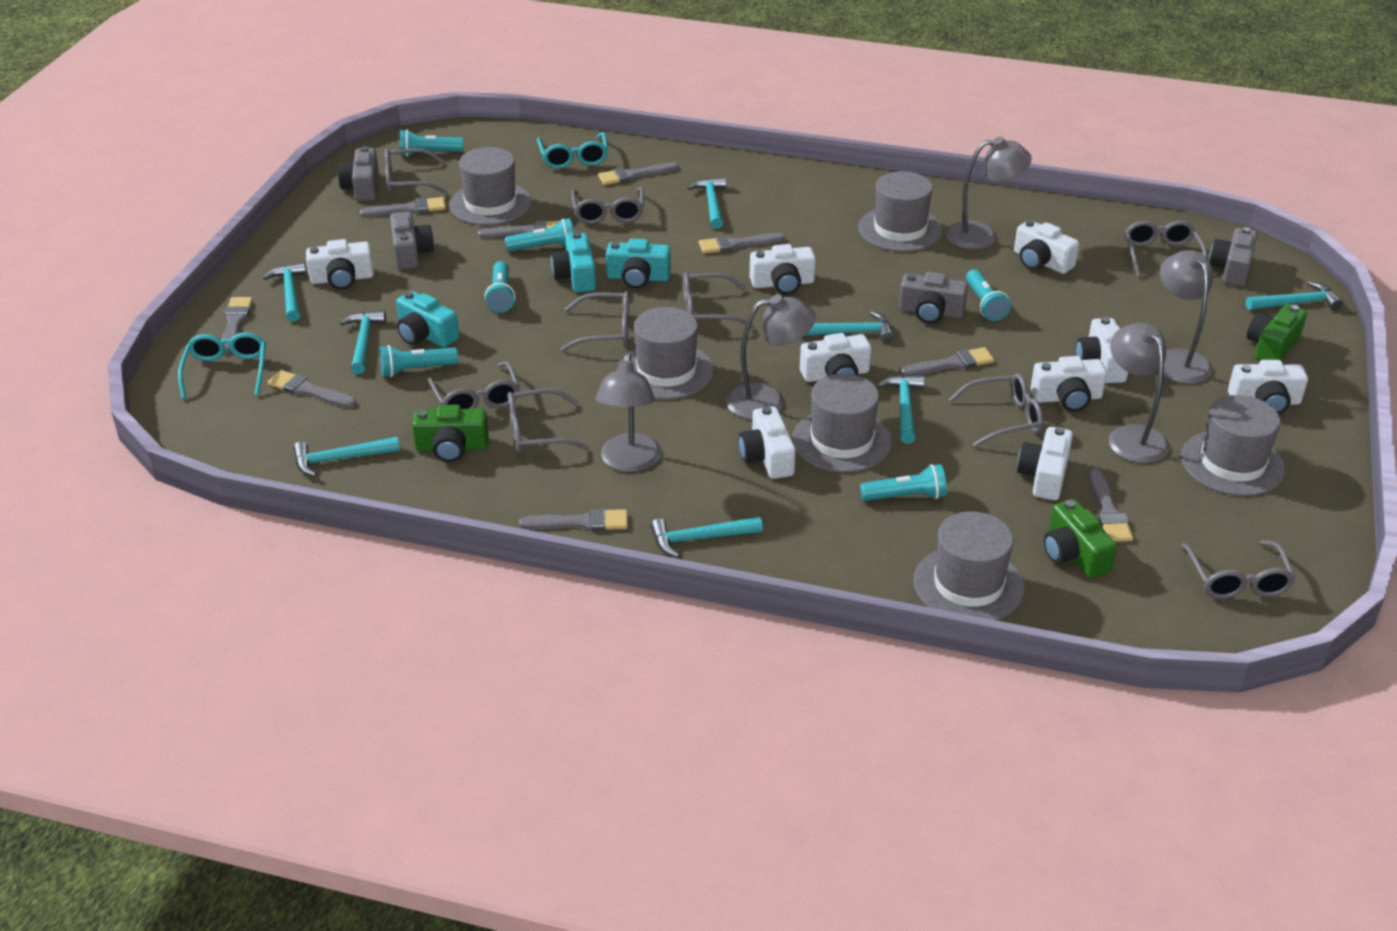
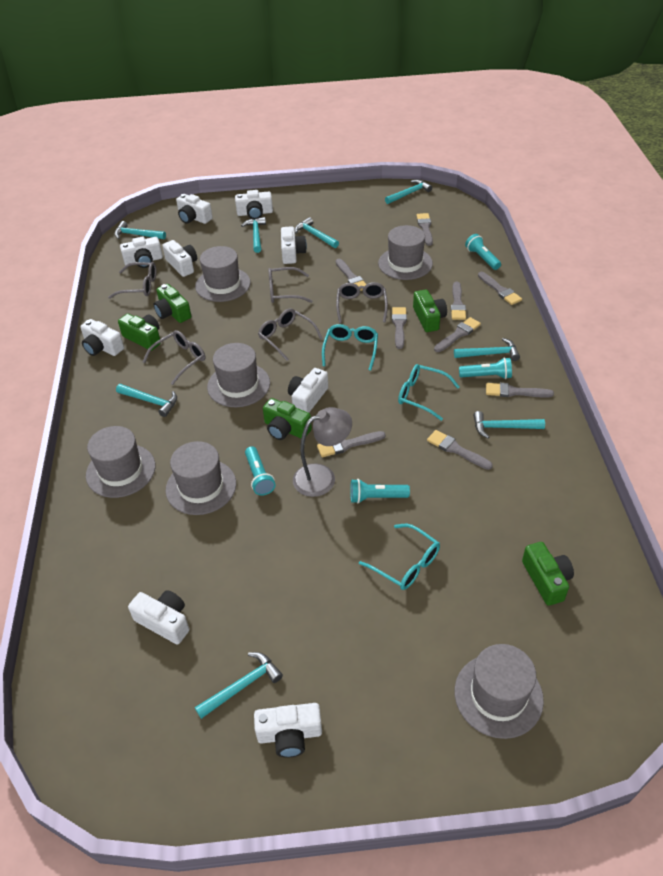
green camera: [412,404,489,462] [1044,499,1117,578] [1247,304,1307,361] = 3 -> [118,313,161,351] [153,284,191,323] [263,398,312,440] [413,289,447,332] [522,542,574,606] = 5
grey camera: [338,146,379,201] [390,211,434,270] [899,272,968,324] [1209,227,1257,287] = 4 -> none = 0
grey glasses: [385,148,448,194] [428,361,520,409] [508,389,590,453] [560,291,629,351] [571,187,644,224] [683,273,755,328] [949,373,1043,447] [1125,220,1208,277] [1181,540,1296,599] = 9 -> [108,262,157,299] [143,330,205,385] [258,308,323,361] [268,267,313,303] [336,282,388,323] = 5
grey lamp: [596,352,661,472] [726,294,816,420] [945,137,1032,249] [1108,323,1170,463] [1160,250,1213,384] = 5 -> [293,407,352,497] = 1
turquoise camera: [396,291,459,347] [551,232,596,292] [606,239,671,289] = 3 -> none = 0
turquoise flashlight: [380,345,458,377] [400,130,463,157] [485,261,515,313] [505,218,574,252] [860,464,947,501] [966,269,1011,321] = 6 -> [245,446,276,496] [350,479,410,503] [459,357,512,379] [465,234,501,270] = 4
turquoise glasses: [178,332,266,399] [537,132,608,169] = 2 -> [322,324,378,371] [359,524,440,590] [398,364,460,421] = 3

